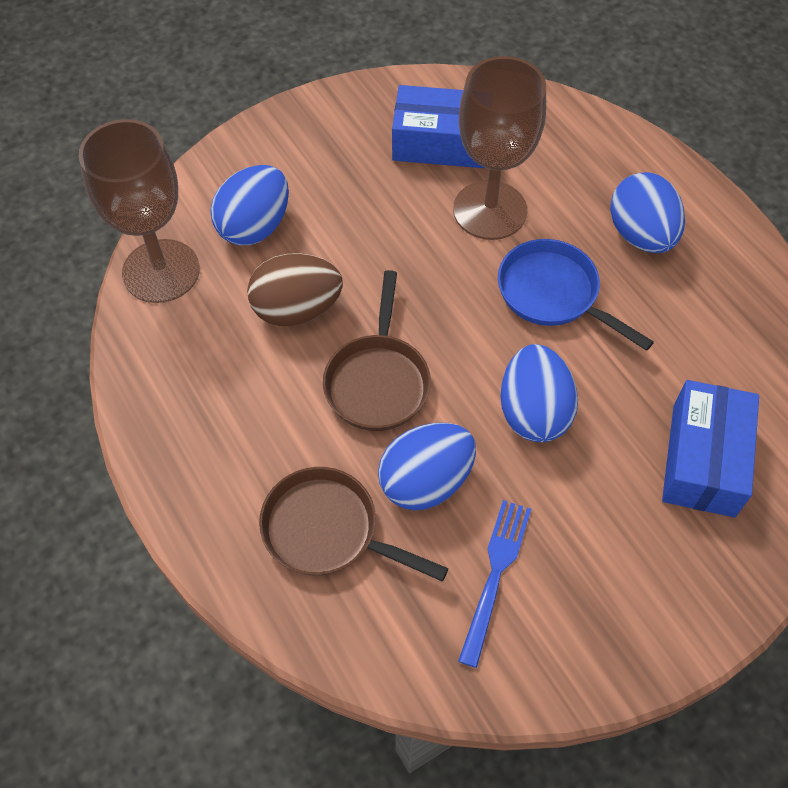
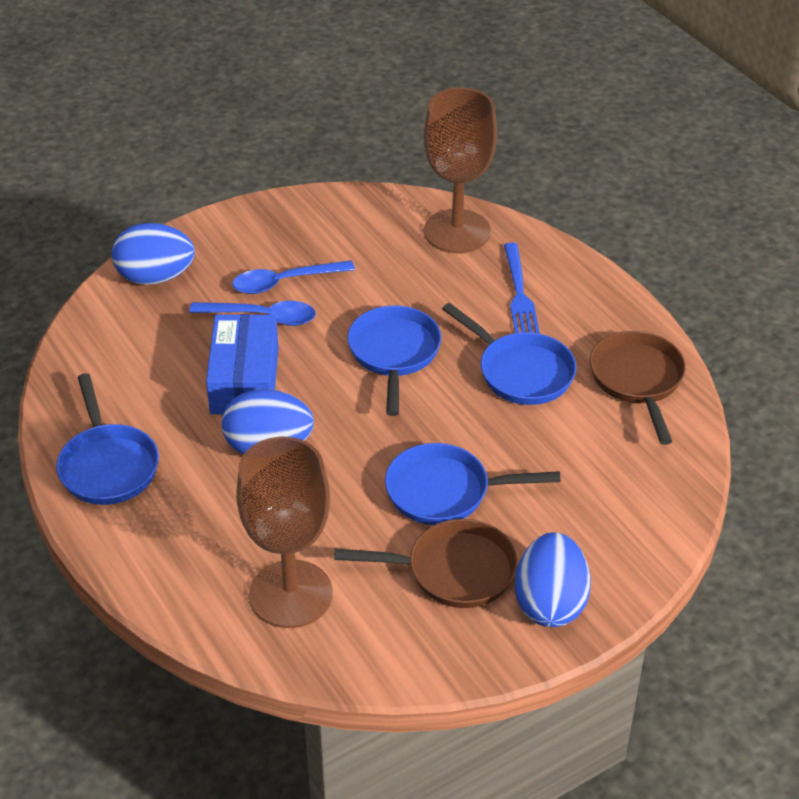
blue box: [392,85,485,168] [662,380,759,517] = 2 -> [206,314,279,414] = 1
blue egg: [211,165,289,245] [378,423,476,510] [500,344,578,442] [610,172,685,253] = 4 -> [112,223,195,285] [222,389,314,455] [515,532,591,627] = 3
blue pan: [498,239,654,351] = 1 -> [56,373,159,505] [347,305,442,416] [385,443,561,525] [442,303,577,405] = 4
blue spoon: none = 0 -> [189,301,316,326] [232,260,355,294] = 2
brown egg: [247,253,343,326] = 1 -> none = 0

